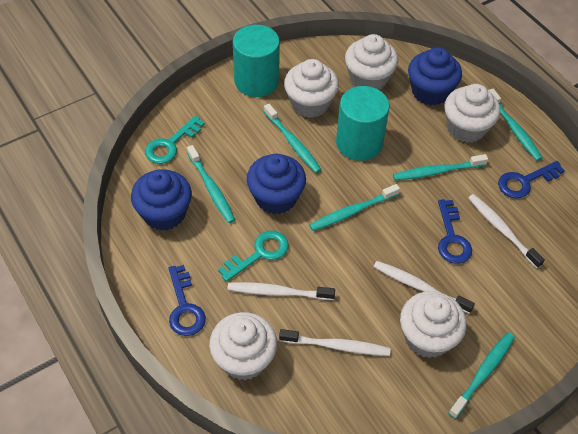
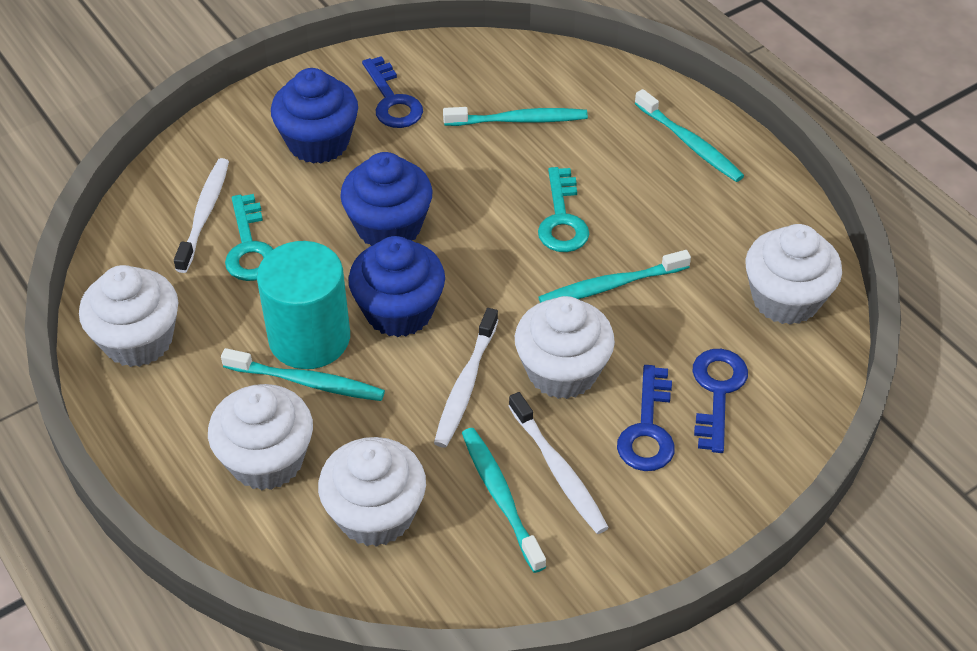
turquoise cylinder: [233,25,280,97] [336,86,390,161] = 2 -> [257,241,350,369] = 1
turquoise toothbrush: [187,145,235,223] [264,104,322,173] [309,184,400,231] [393,154,488,181] [448,332,515,419] [488,89,542,161] = 6 -> [221,348,385,401] [443,107,588,126] [462,428,546,573] [538,250,691,303] [634,89,744,182] = 5
white toothbrush: [228,282,335,300] [279,329,391,356] [374,261,475,314] [468,194,545,268] = 4 -> [174,158,229,273] [434,308,498,448] [509,392,609,534] = 3

